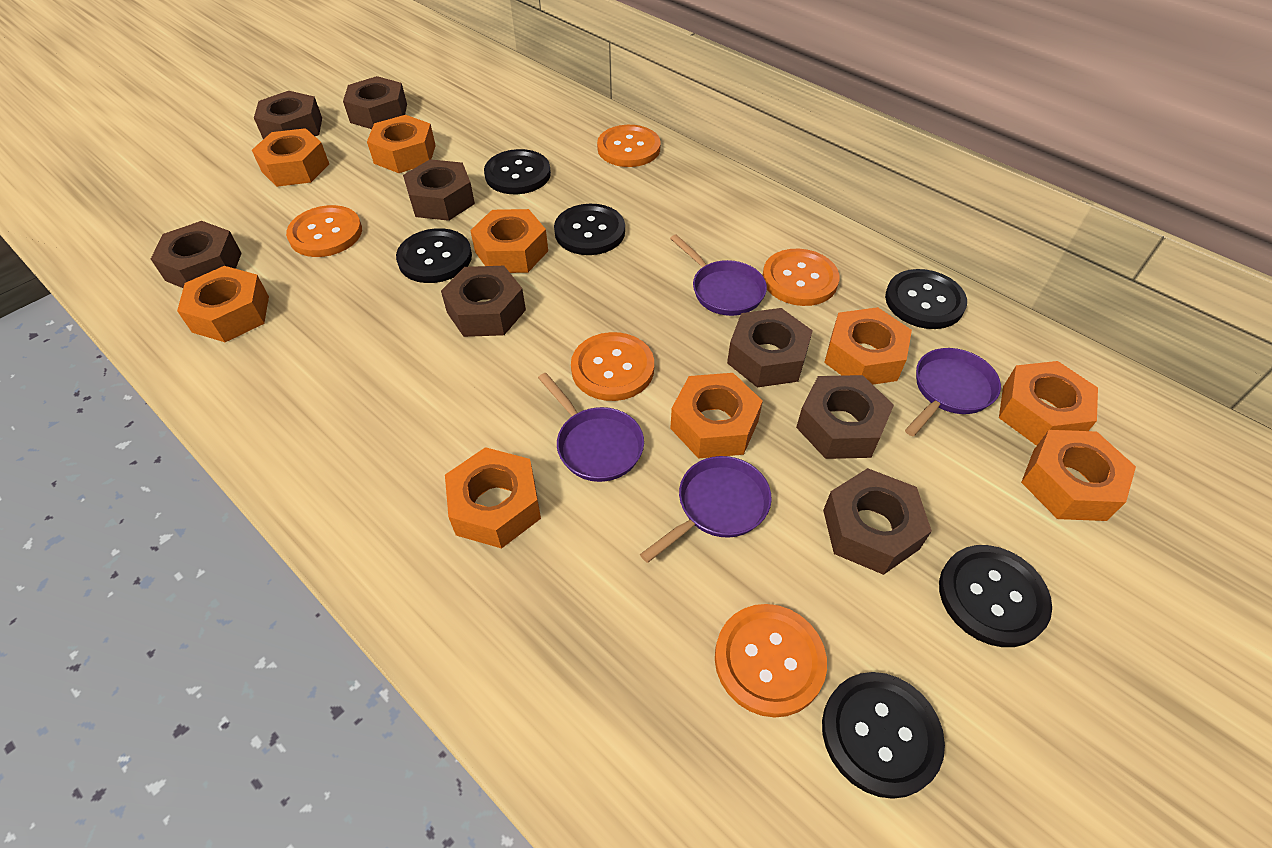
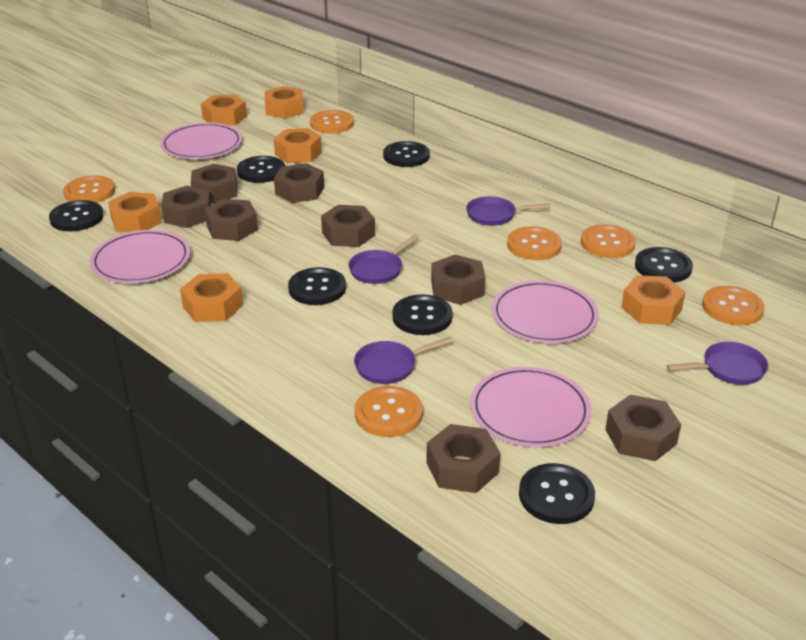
black button: [396,228,472,283] [484,149,551,194] [554,204,625,255] [822,672,945,799] [885,269,967,329] [939,545,1052,647] = 6 -> [49,200,104,231] [237,156,285,183] [288,267,346,305] [383,141,430,167] [392,294,453,335] [519,463,595,524] [635,247,693,282] = 7
orange button: [286,205,362,257] [571,332,654,401] [597,125,661,167] [715,604,827,718] [763,249,839,306] = 5 -> [63,176,115,203] [310,110,354,133] [355,386,423,437] [507,227,562,260] [581,225,636,258] [702,286,765,325] = 6
orange nut: [177,266,269,342] [252,128,329,187] [367,115,436,173] [445,447,541,549] [470,209,548,273] [670,373,763,459] [824,307,912,385] [999,361,1098,446] [1021,430,1136,521] = 9 -> [108,192,162,232] [180,273,243,322] [201,94,247,126] [265,86,304,119] [274,128,322,163] [621,275,686,325] = 6
pink plate: none = 0 -> [90,230,190,283] [160,122,242,159] [470,367,591,447] [492,280,599,343] = 4

